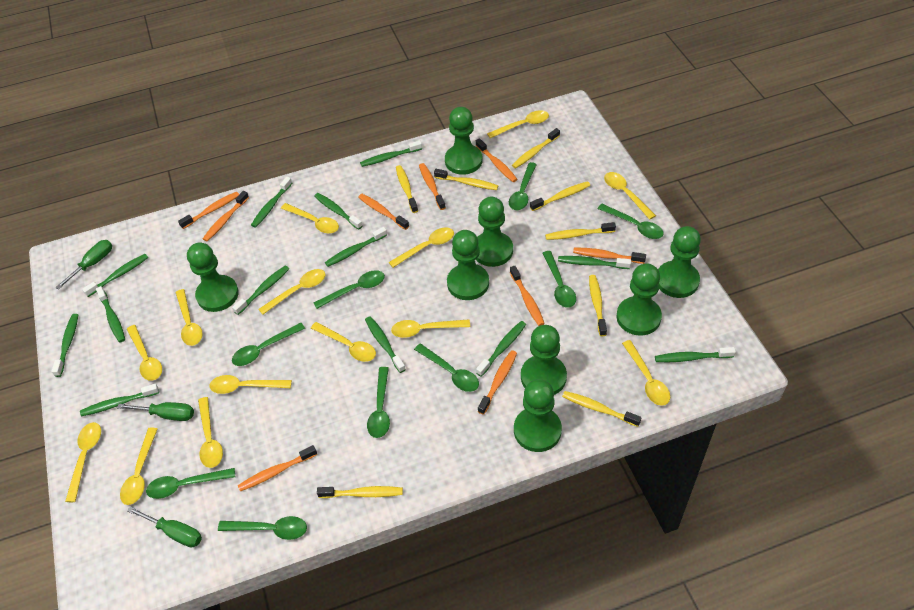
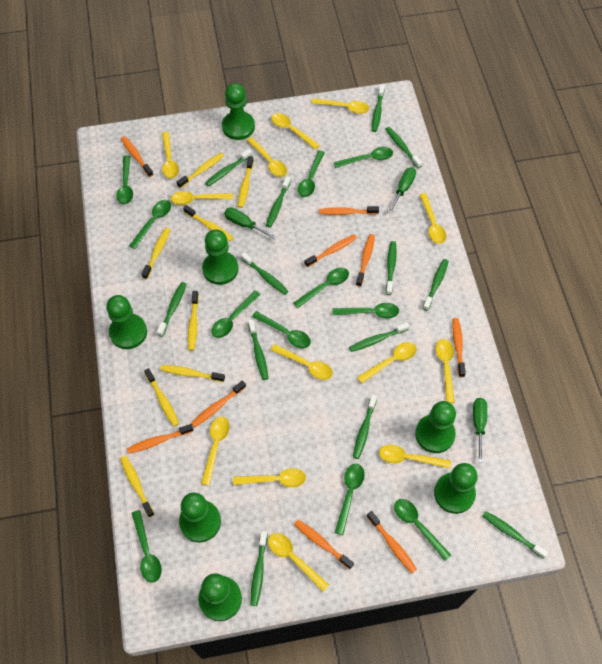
green pawn: [187,243,239,312] [445,107,483,175] [447,230,489,300] [476,197,513,267] [514,379,562,452] [521,325,567,395] [617,263,662,336] [658,226,701,298] = 8 -> [106,295,147,349] [179,493,221,542] [198,573,242,621] [202,230,238,285] [222,83,255,140] [415,401,456,453] [434,463,478,514] = 7
green spoon: [146,468,235,499] [218,516,307,540] [232,323,305,366] [313,270,385,309] [367,367,390,438] [414,343,479,392] [509,162,537,210] [542,251,576,308] [598,204,664,239] = 9 -> [116,155,133,204] [129,200,171,249] [132,510,162,583] [211,290,261,338] [252,311,311,348] [293,268,349,308] [298,150,325,197] [333,303,399,319] [334,147,393,168] [335,464,365,535] [394,499,451,561] = 11
yellow spoon: [65,422,101,502] [120,428,157,505] [127,325,162,381] [175,289,203,346] [198,397,223,468] [209,375,292,394] [258,269,326,315] [281,203,339,234] [311,322,376,362] [389,228,454,268] [391,319,470,338] [487,110,549,138] [604,172,656,220] [622,340,670,406] = 14 -> [162,132,179,179] [171,191,233,205] [201,416,230,486] [233,468,306,487] [247,137,287,177] [268,533,329,591] [271,113,320,150] [271,344,333,380] [311,98,369,114] [357,342,417,383] [379,445,451,468] [420,193,446,244] [436,339,455,403] = 13

